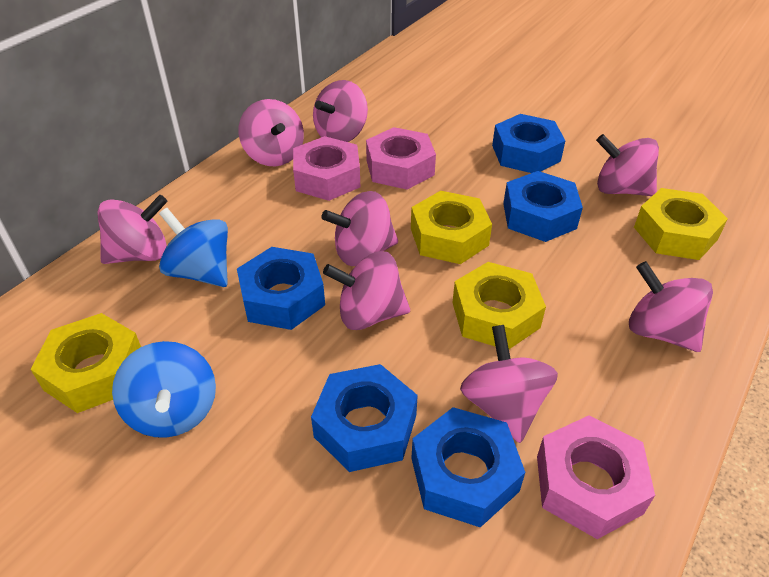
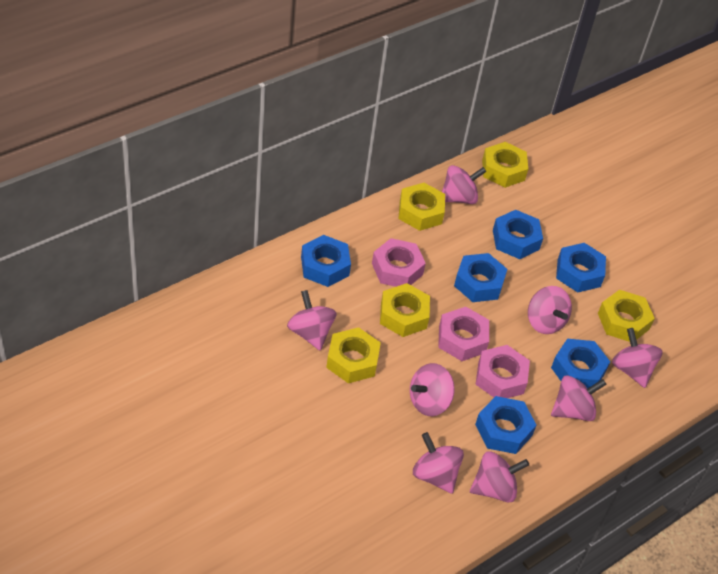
blue nut: [237,247,325,330] [311,364,418,472] [411,407,525,527] [492,114,565,173] [503,171,583,242] = 5 -> [301,235,351,287] [454,253,507,302] [475,396,536,454] [493,210,543,259] [551,339,610,389] [556,243,606,292] = 6
blue spinning top: [112,341,216,438] [159,208,228,287] = 2 -> none = 0
yellow nut: [30,313,141,413] [411,191,492,264] [452,262,546,349] [634,188,728,260] = 4 -> [326,327,381,383] [380,283,430,337] [398,183,445,231] [482,142,528,188] [598,290,655,342] = 5

